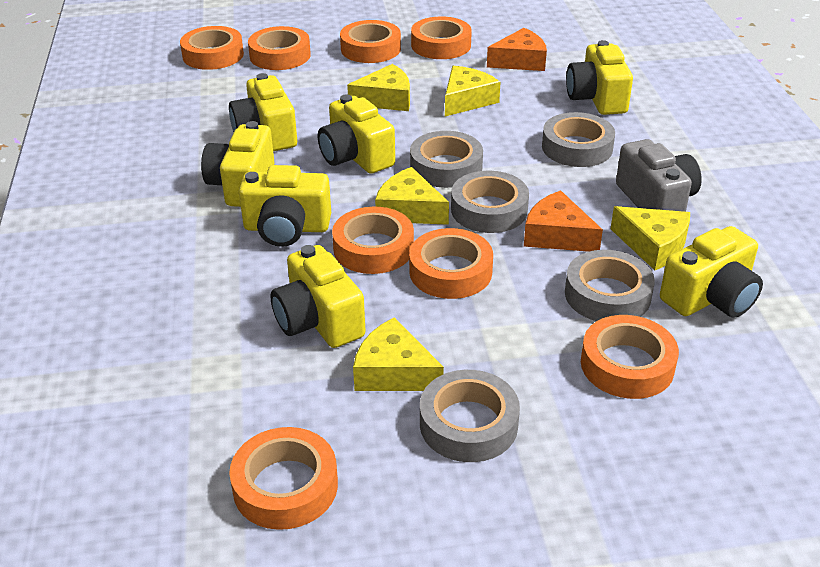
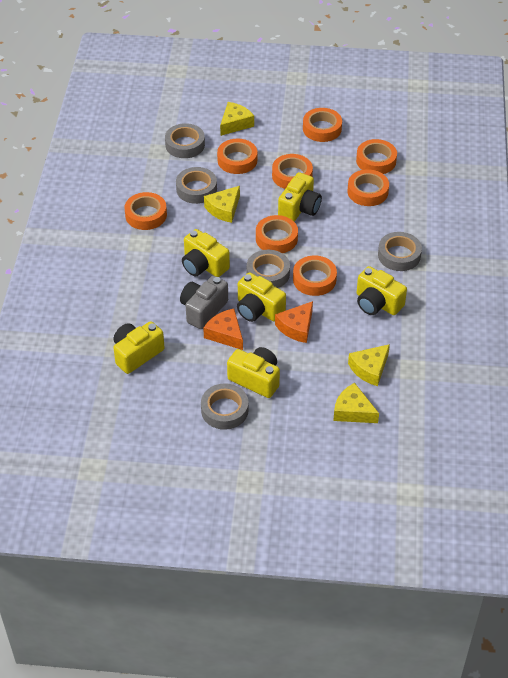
yellow camera: [201,121,274,207] [229,73,297,151] [239,165,331,247] [270,245,366,348] [318,94,395,174] [566,40,633,115] [660,226,763,318] = 7 -> [113,321,165,374] [182,229,230,277] [227,347,280,398] [237,272,286,322] [278,172,322,221] [357,266,407,315] = 6
yellow cheese: [347,64,410,111] [353,317,444,391] [375,167,449,225] [445,66,500,116] [611,206,690,270] = 5 -> [204,186,240,223] [220,102,254,136] [333,383,379,423] [348,344,390,386] = 4

